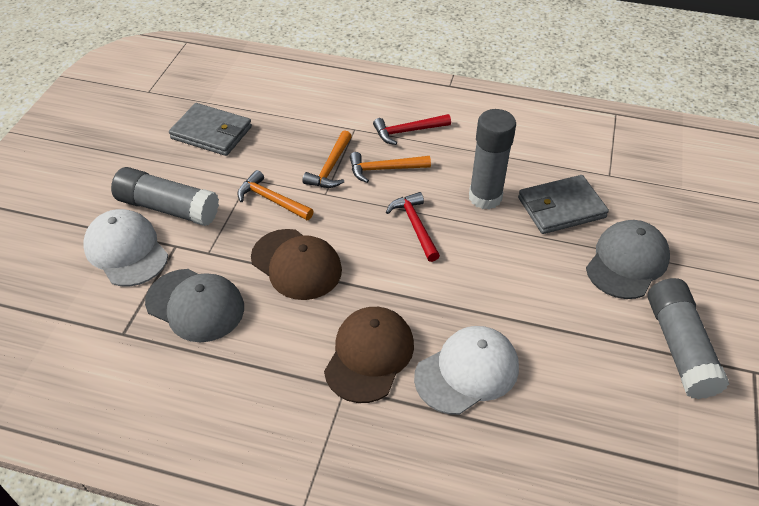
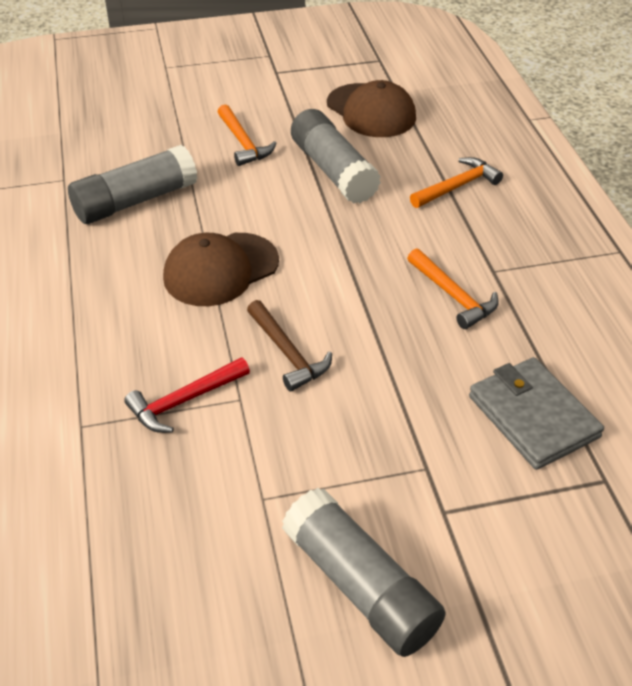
brown hammer: none = 0 -> [247,300,332,392] = 1
grey cap: [145,269,244,342] [586,220,670,299] = 2 -> none = 0
grey wallet: [169,103,252,156] [518,175,609,234] = 2 -> [469,357,604,470] = 1
red hammer: [373,114,451,145] [386,192,440,262] = 2 -> [124,357,250,433] = 1
white cap: [83,209,168,286] [414,326,519,415] = 2 -> none = 0

